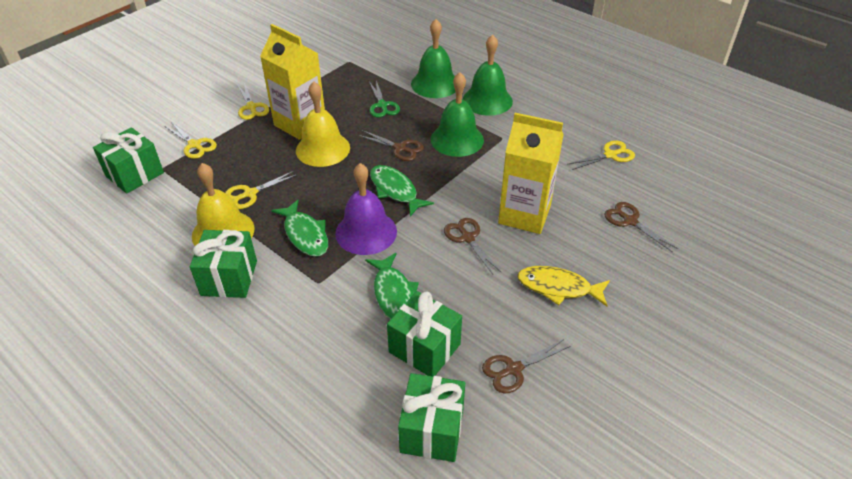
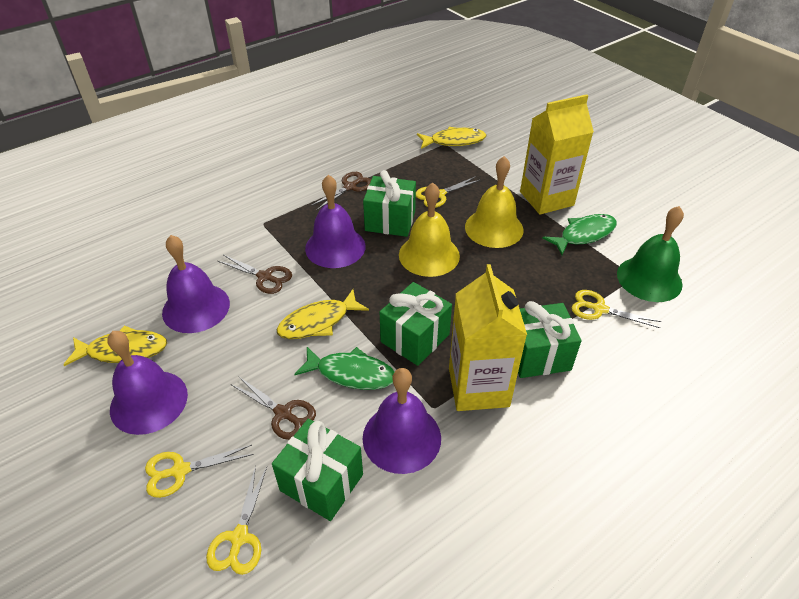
brown scissors: [358,130,424,161] [444,218,501,274] [482,339,570,393] [604,202,678,253] = 4 -> [218,255,292,294] [232,376,316,440] [311,172,371,210] = 3
green bell: [411,19,455,98] [431,72,484,157] [463,35,513,116] = 3 -> [617,206,684,302] = 1
green fish: [271,199,328,257] [365,253,419,320] [370,165,434,216] = 3 -> [294,347,395,390] [542,214,617,255] = 2
green scissors: [369,81,400,118] = 1 -> none = 0
purple bell: [335,163,397,255] = 1 -> [107,331,188,435] [162,235,230,333] [305,175,366,268] [362,368,441,474] = 4
yellow fish: [517,266,610,306] = 1 -> [63,326,167,366] [276,289,369,339] [417,127,486,149] = 3

